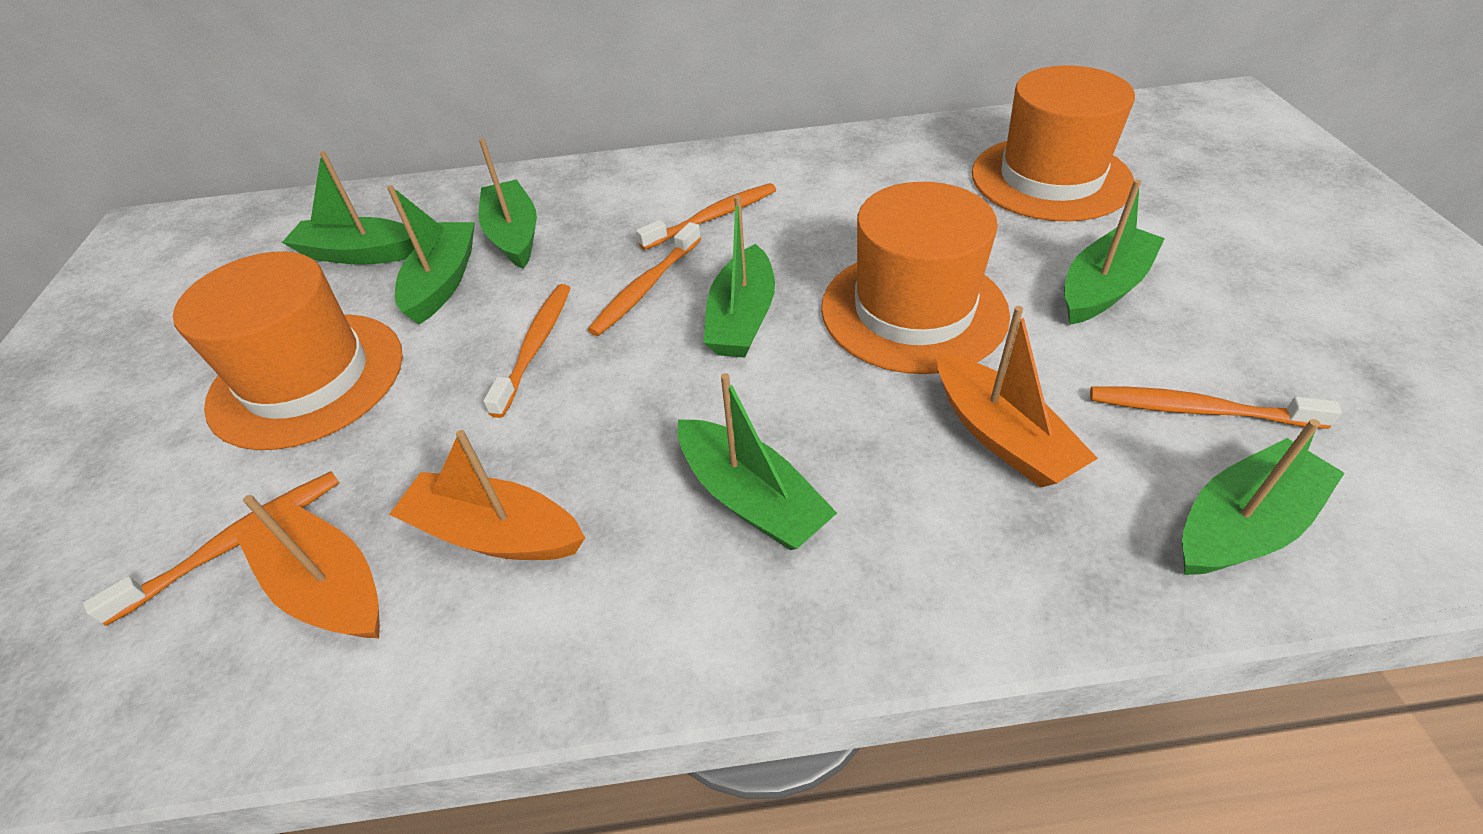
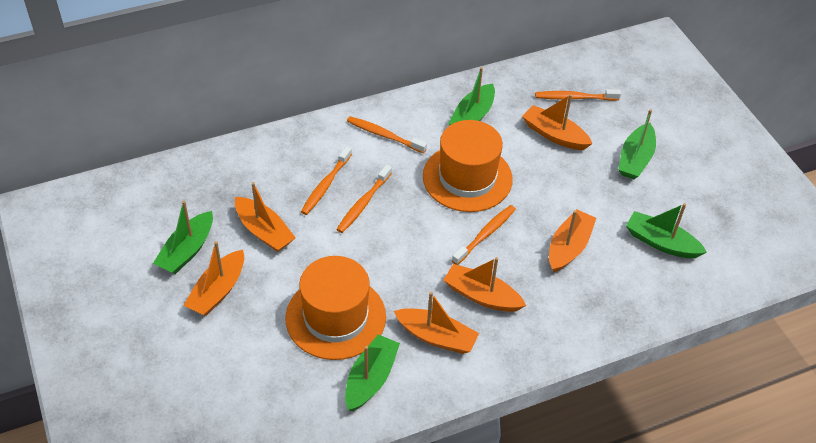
green boat: [282,151,415,265] [387,185,475,324] [478,138,537,269] [677,373,837,550] [704,195,775,358] [1064,180,1165,325] [1182,419,1345,575] = 7 -> [153,201,213,274] [345,334,400,411] [448,67,495,125] [618,109,656,179] [626,203,707,258] = 5
orange boat: [235,495,380,638] [389,430,585,560] [937,306,1098,488] = 3 -> [184,241,244,316] [235,182,296,252] [394,292,479,354] [443,257,526,312] [522,94,592,150] [549,209,596,273] = 6
orange hat: [173,251,403,450] [821,182,1010,374] [972,66,1135,221] = 3 -> [286,256,386,360] [423,120,513,212] = 2

